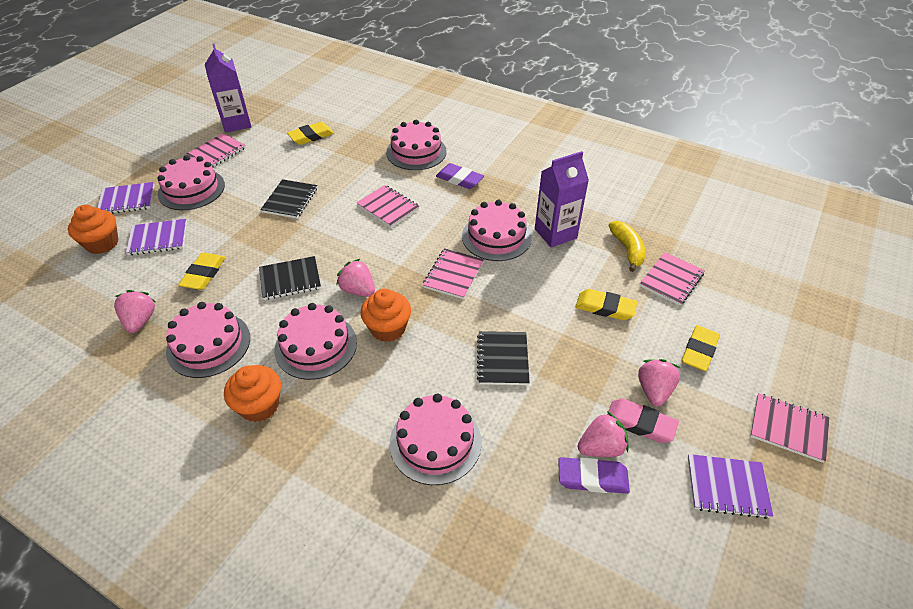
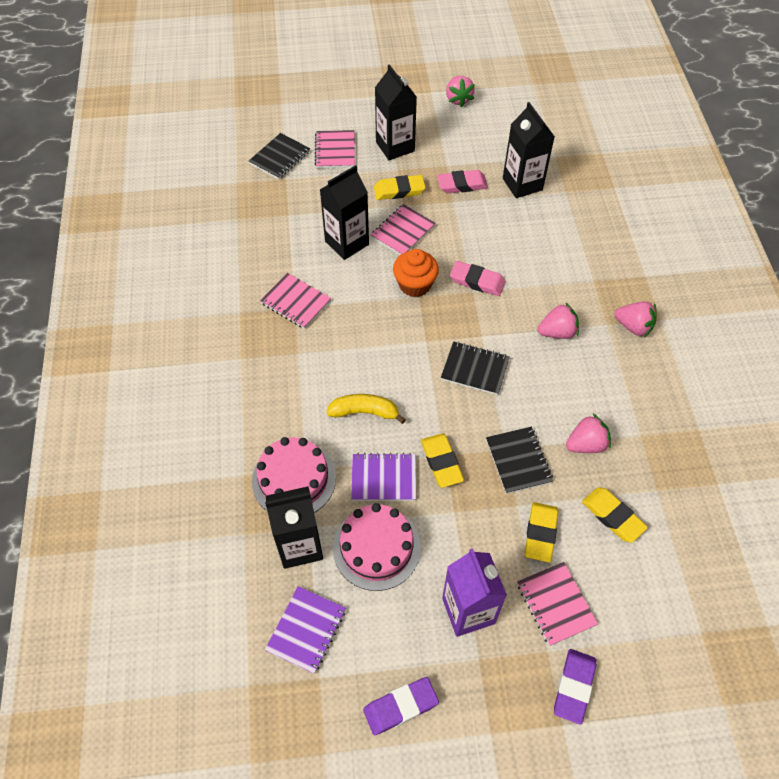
black carton: none = 0 -> [265,486,323,569] [320,165,369,260] [375,64,417,160] [503,102,555,198] = 4
orange cupcake: [68,205,118,254] [224,365,281,422] [361,289,411,342] = 3 -> [393,249,439,297] = 1
pink cake: [158,155,225,210] [166,302,250,378] [274,303,357,380] [386,120,447,170] [390,394,482,485] [462,200,532,261] = 6 -> [252,437,336,513] [333,503,421,591] = 2
pink eraser: [607,399,679,443] = 1 -> [437,170,488,193] [450,261,506,296] = 2
pink notebook: [186,133,246,168] [356,185,419,228] [423,248,484,299] [640,252,705,306] [750,393,830,463] = 5 -> [260,273,331,329] [315,130,355,168] [371,204,435,255] [517,562,598,646] = 4
purple carton: [205,44,252,132] [535,151,589,248] = 2 -> [442,548,507,637] = 1
purple notebook: [97,182,155,214] [126,219,187,255] [688,454,773,519] = 3 -> [265,586,346,674] [351,453,416,501] = 2

